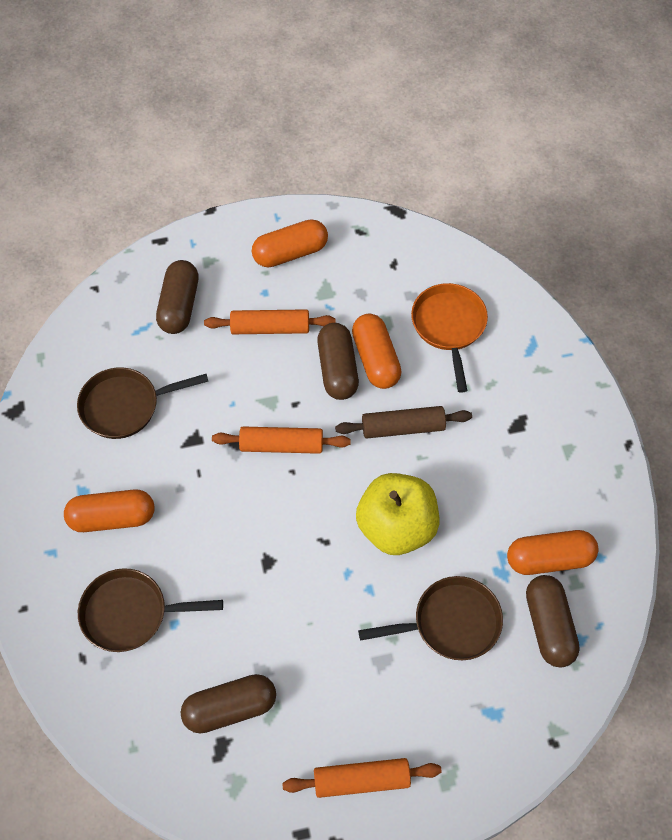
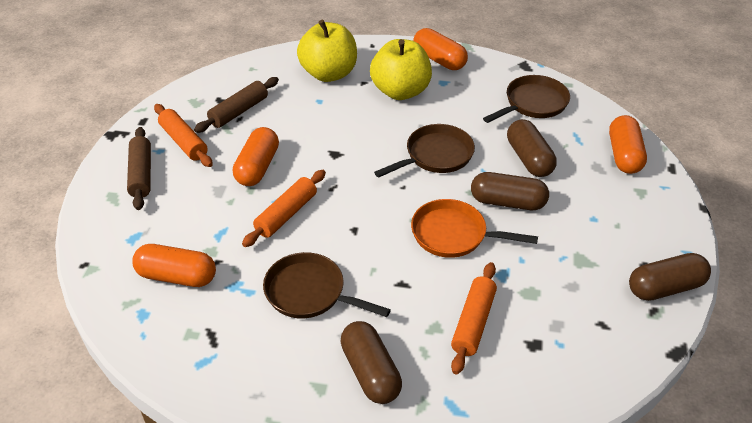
brown rolling pin: [335,406,472,438] = 1 -> [127,127,151,210] [194,77,279,133] = 2
yellow apple: [356,473,439,555] = 1 -> [297,20,357,82] [370,39,432,100] = 2

